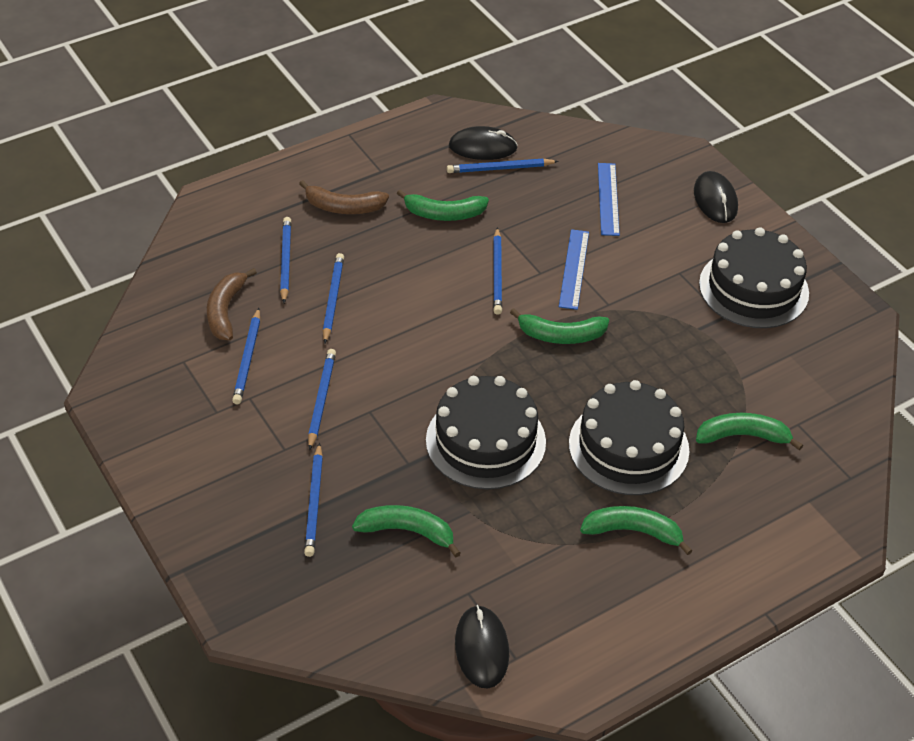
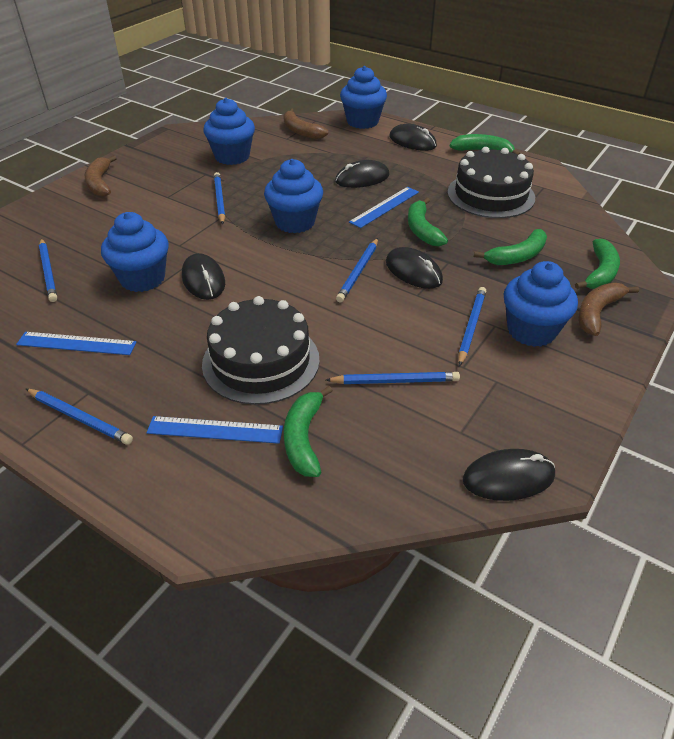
black cake: [426,376,546,489] [569,380,689,495] [699,227,809,328] = 3 -> [202,296,320,405] [447,147,535,218] = 2
black mouse: [449,126,518,160] [455,605,509,689] [694,171,738,223] = 3 -> [182,253,225,300] [335,160,390,188] [386,247,443,289] [389,124,437,151] [463,449,555,501] = 5
blue cupcake: none = 0 -> [101,212,169,292] [203,98,255,165] [264,159,323,233] [340,66,387,129] [503,261,578,347] = 5
blue pencil: [232,308,260,404] [280,217,291,303] [304,443,323,557] [308,349,336,450] [323,253,344,344] [447,159,559,173] [493,227,502,315] = 7 -> [26,389,133,445] [39,238,57,302] [214,172,225,224] [326,372,460,384] [336,238,378,302] [458,287,486,366] = 6
blue ruler: [559,229,589,310] [598,163,620,236] = 2 -> [16,332,137,355] [147,416,283,444] [349,187,419,228] = 3
brown banana: [207,268,257,340] [299,180,389,214] = 2 -> [84,155,117,197] [283,109,328,139] [578,283,639,336] = 3

